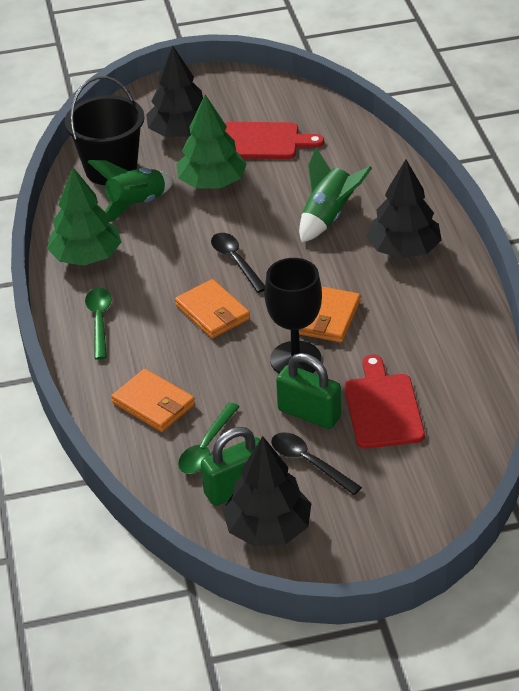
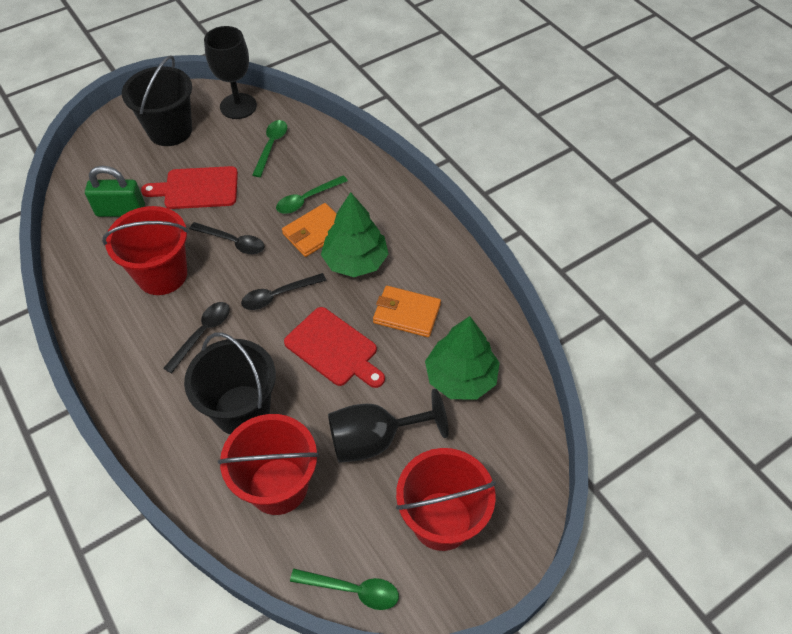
black bucket: [65,76,144,185] = 1 -> [122,56,192,146] [184,333,276,434] = 2
black goblet: [265,258,322,373] = 1 -> [204,26,257,119] [328,389,449,463] = 2
black spoon: [211,233,265,293] [271,432,362,495] = 2 -> [164,302,230,373] [189,222,264,254] [241,273,326,310] = 3
black tree: [146,46,203,137] [222,436,311,547] [366,159,442,259] = 3 -> none = 0
green padlock: [201,427,260,506] [276,353,341,429] = 2 -> [85,166,145,217] = 1
green rocket: [88,160,174,222] [299,147,372,243] = 2 -> none = 0
green spoon: [85,288,112,360] [178,402,240,474] = 2 -> [252,120,287,177] [276,175,348,214] [290,569,399,610] = 3
orange wallet: [111,369,195,432] [175,279,250,338] [299,286,360,343] = 3 -> [282,203,336,257] [373,286,441,337] = 2
red bucket: none = 0 -> [102,206,189,295] [218,414,319,515] [396,448,496,551] = 3

